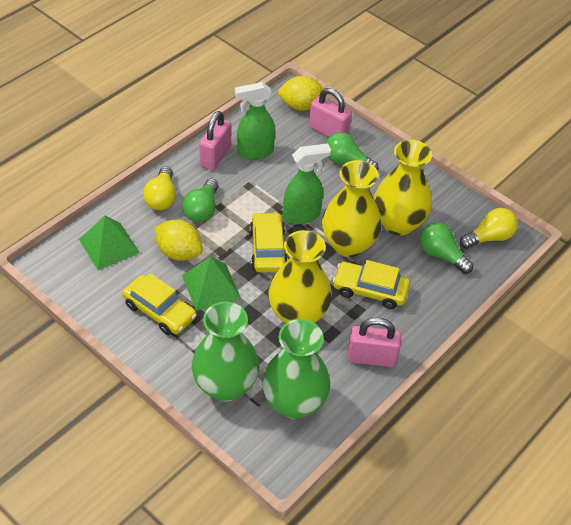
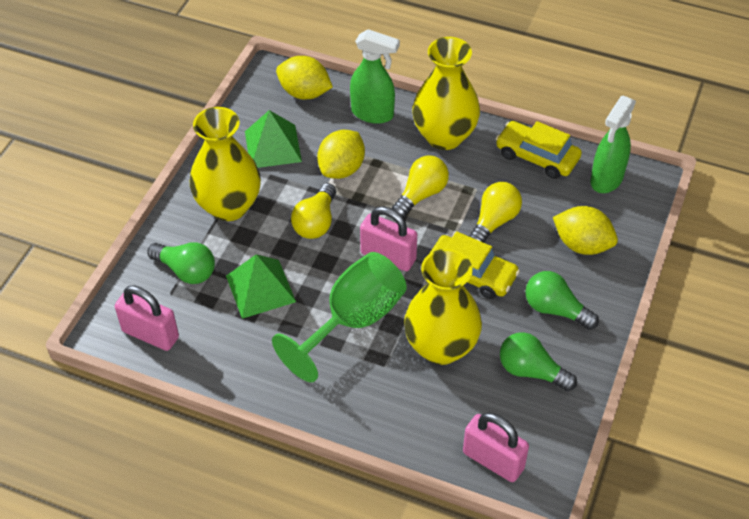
green goblet: none = 0 -> [272,252,407,382] = 1
green vase: [192,302,259,402] [262,319,330,419] = 2 -> none = 0
yellow car: [122,273,197,335] [250,212,288,272] [333,260,410,309] = 3 -> [429,231,520,299] [496,121,582,179] = 2
yellow lemon: [154,220,203,261] [278,76,328,111] = 2 -> [276,56,333,100] [317,130,365,179] [553,206,618,255] = 3
yellow light bulb: [143,166,176,210] [460,208,518,249] = 2 -> [291,183,336,239] [392,155,449,218] [469,182,522,243] = 3

